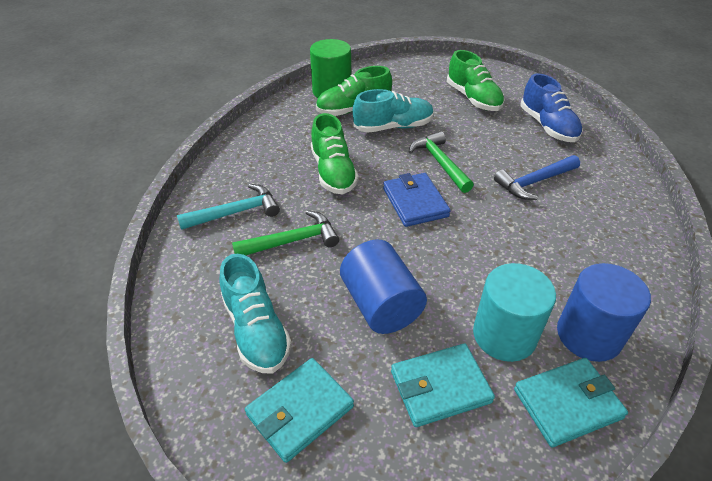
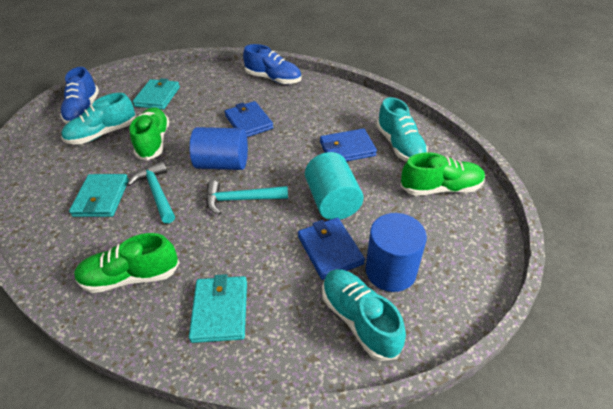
blue hammer: [494,155,580,200] = 1 -> none = 0
blue shoe: [520,73,583,142] = 1 -> [60,67,99,124] [243,44,302,84] = 2
blue wallet: [383,173,451,227] = 1 -> [225,101,274,137] [298,217,365,280] [320,128,377,162] = 3
green cylinder: [310,39,351,98] = 1 -> none = 0
green hammer: [232,210,339,256] [409,131,474,193] = 2 -> none = 0
turquoise hammer: [177,184,280,230] = 1 -> [127,161,175,224] [206,181,288,215] = 2
turquoise shoe: [219,254,292,373] [353,89,434,133] = 2 -> [61,93,136,144] [322,269,406,361] [377,97,428,162] = 3

